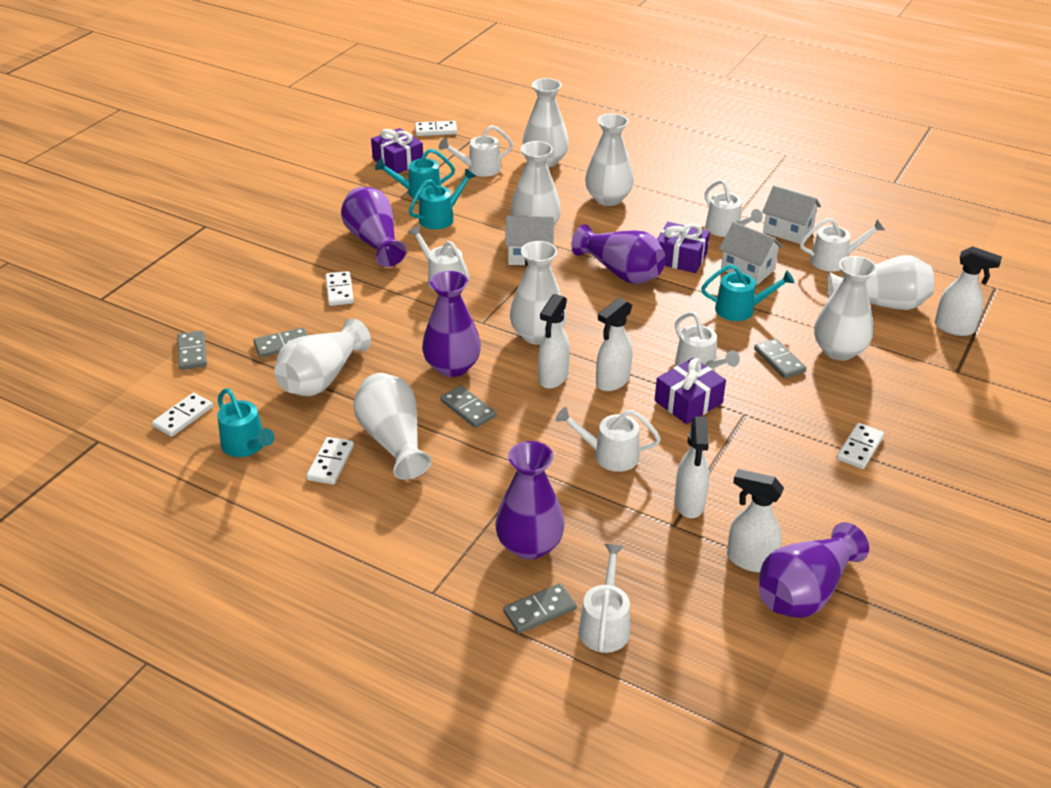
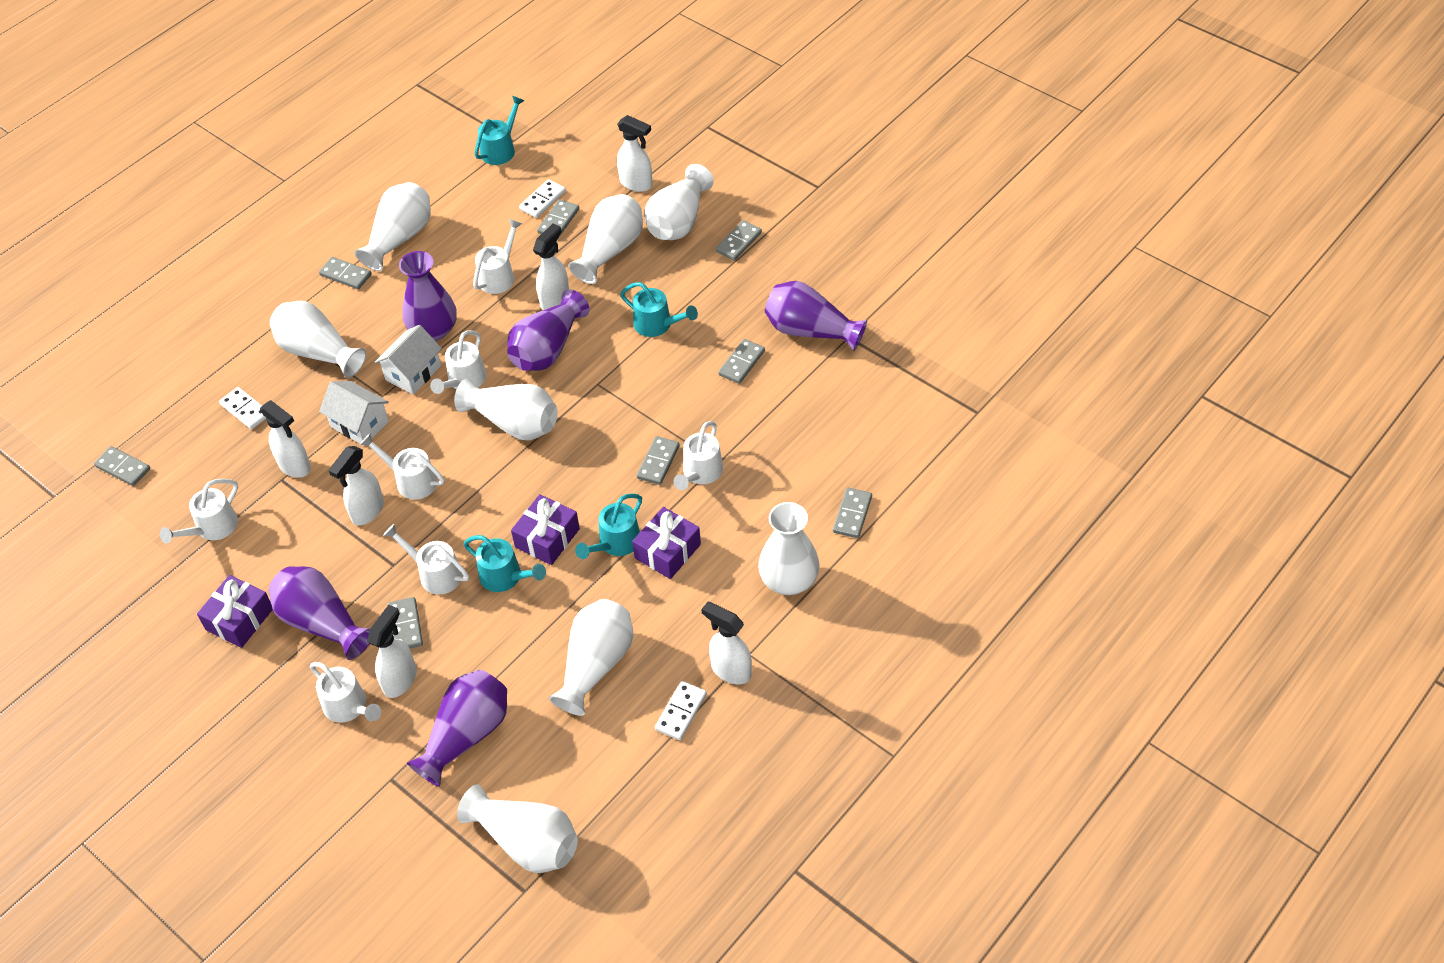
grey domino: [177,331,207,370] [253,327,308,358] [440,385,496,428] [503,583,577,633] [754,338,806,379] = 5 -> [94,446,150,486] [319,257,372,290] [388,597,423,649] [537,199,579,237] [637,436,680,485] [716,220,762,261] [718,339,765,384] [833,488,872,538] = 8
white domino: [152,393,213,437] [306,437,354,485] [325,271,354,306] [415,121,457,136] [837,423,884,469] = 5 -> [219,387,266,429] [519,179,566,218] [655,681,707,740] = 3
white house: [505,215,554,266] [719,222,783,285] [762,186,821,244] = 3 -> [319,381,389,446] [375,325,442,395] = 2
white spray bottle: [538,294,570,389] [596,298,633,391] [674,417,709,518] [727,469,784,572] [935,246,1002,336] = 5 -> [260,400,311,478] [329,446,384,525] [367,605,417,698] [533,224,569,310] [617,115,652,192] [701,602,752,684] = 6

